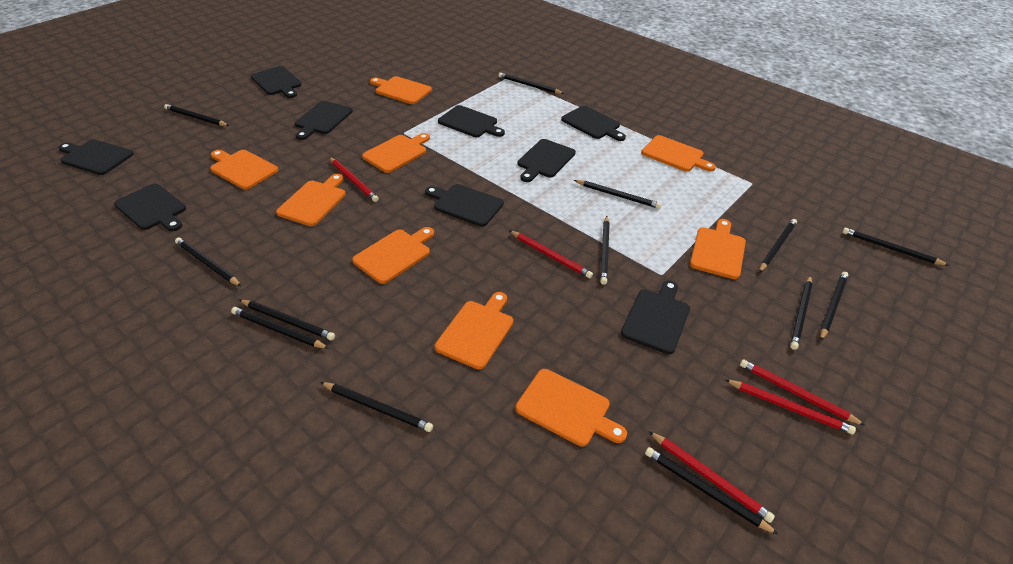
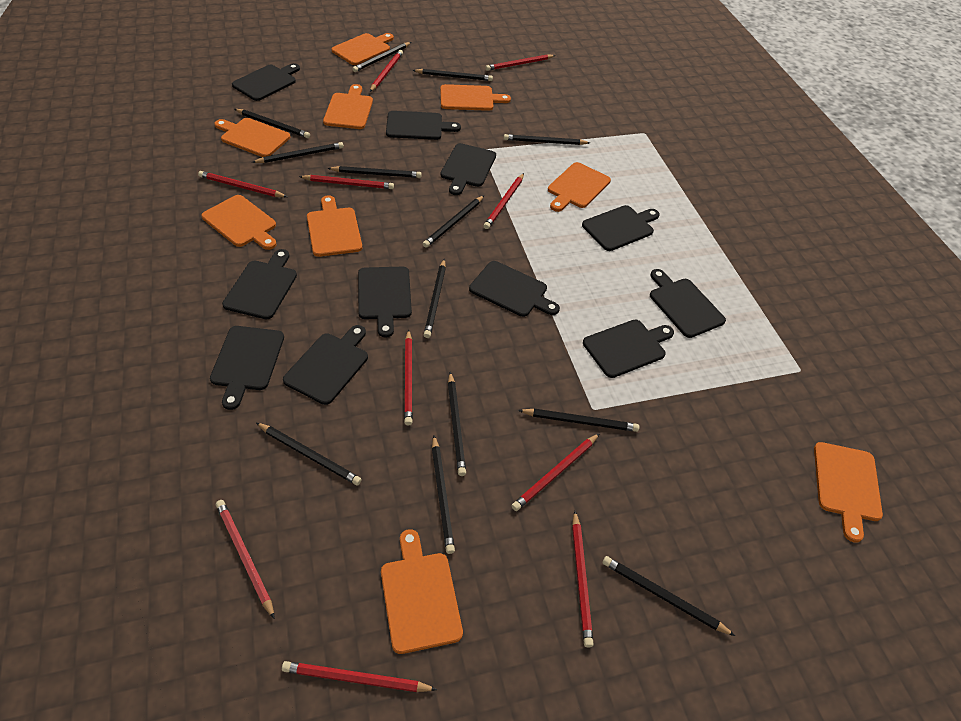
black cutting board: [58,139,134,175] [114,183,186,231] [251,66,302,98] [295,101,353,140] [425,184,504,227] [438,105,505,137] [517,139,576,182] [561,106,626,141] [621,280,690,354] = 9 -> [210,326,284,410] [222,249,297,319] [232,63,300,101] [283,325,368,405] [358,267,412,338] [386,111,461,140] [441,143,496,195] [469,261,560,317] [582,205,660,251] [583,320,674,378] [650,269,726,338] = 11
red pencil: [329,157,379,202] [509,230,593,278] [649,431,775,523] [724,379,856,434] [740,360,866,426] = 5 -> [198,171,287,197] [216,500,275,619] [282,661,437,692] [299,175,394,189] [370,50,403,92] [404,329,413,426] [483,173,524,229] [486,54,556,71] [511,433,600,511] [572,511,594,648] = 10

